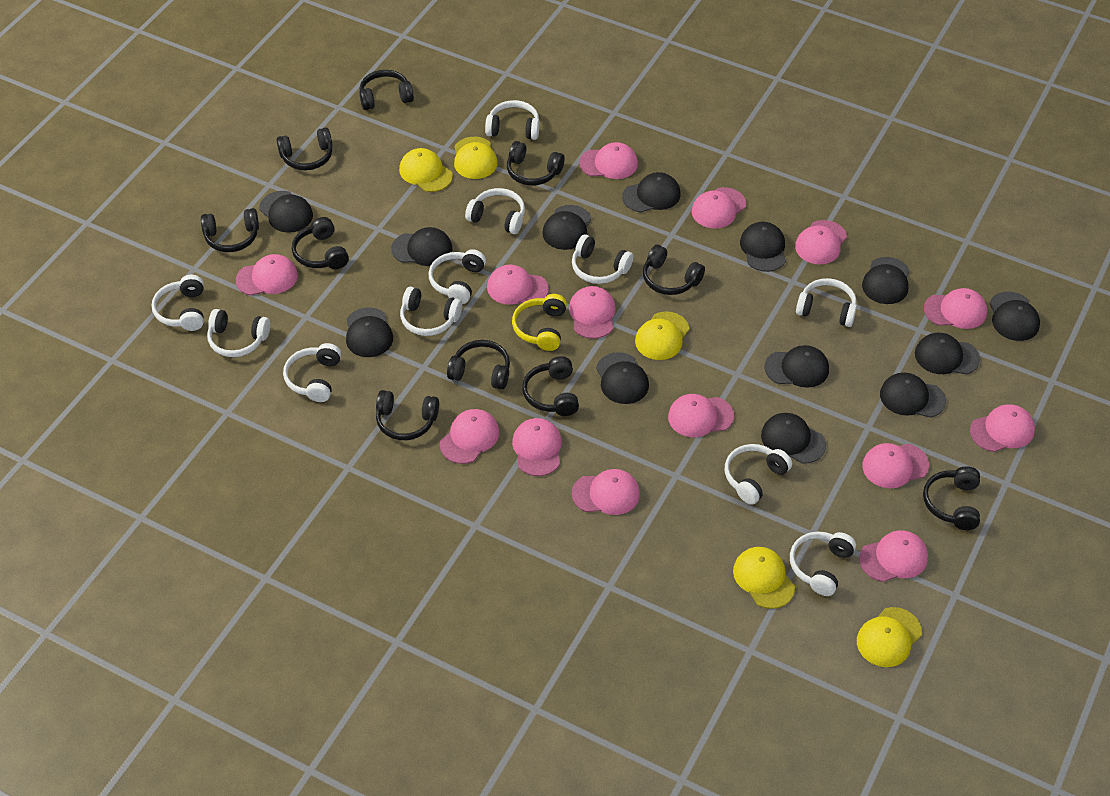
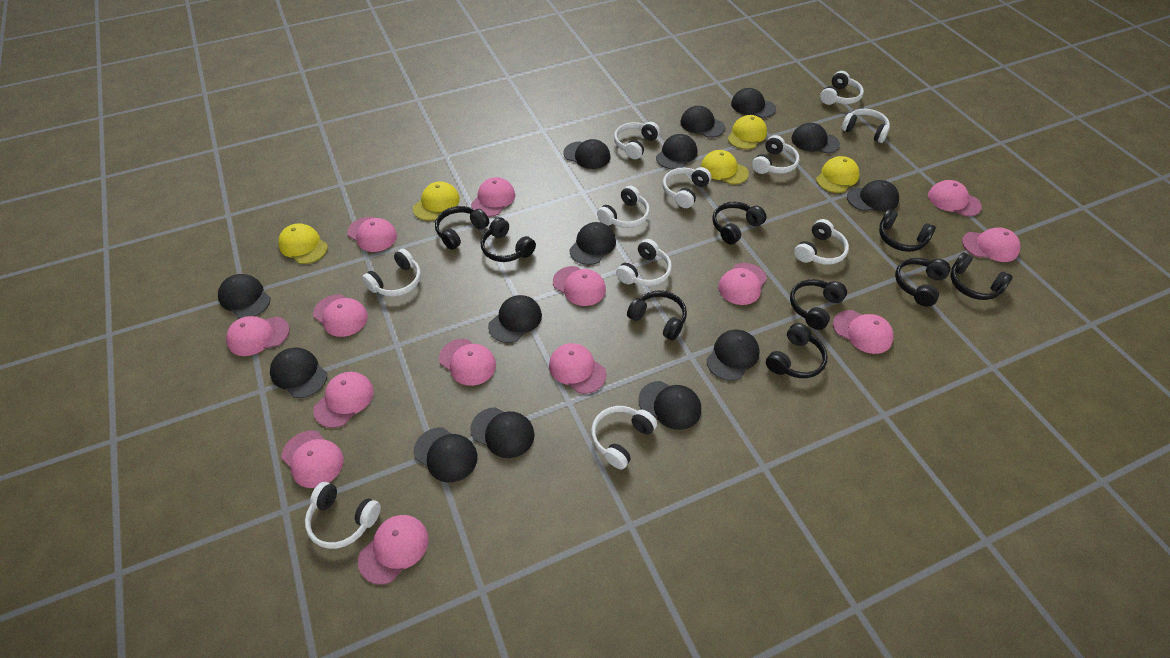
black cap: [259,191,313,233] [346,307,393,357] [391,227,452,266] [542,205,591,250] [596,352,649,404] [622,172,680,212] [740,222,786,272] [761,413,826,464] [764,345,829,388] [862,257,910,304] [880,373,946,418] [915,333,980,374] [989,292,1040,341] = 13 -> [218,274,271,318] [270,348,327,398] [414,427,478,483] [470,407,535,458] [488,295,542,343] [563,139,610,169] [569,222,616,265] [638,381,701,430] [656,134,697,170] [680,106,725,138] [706,330,760,381] [731,88,776,118] [791,123,840,154] [847,180,899,212] = 14
black headphones: [201,208,259,252] [277,127,333,170] [292,217,349,269] [359,70,414,110] [376,390,439,440] [447,340,510,390] [507,141,565,186] [522,356,579,416] [643,245,705,295] [923,466,980,530] = 10 -> [435,206,489,250] [481,217,536,262] [627,290,687,341] [712,202,766,244] [766,323,828,378] [790,279,847,330] [879,209,936,252] [895,258,951,307] [951,252,1013,300] = 9
yellow headphones: [512,294,567,351] = 1 -> none = 0

